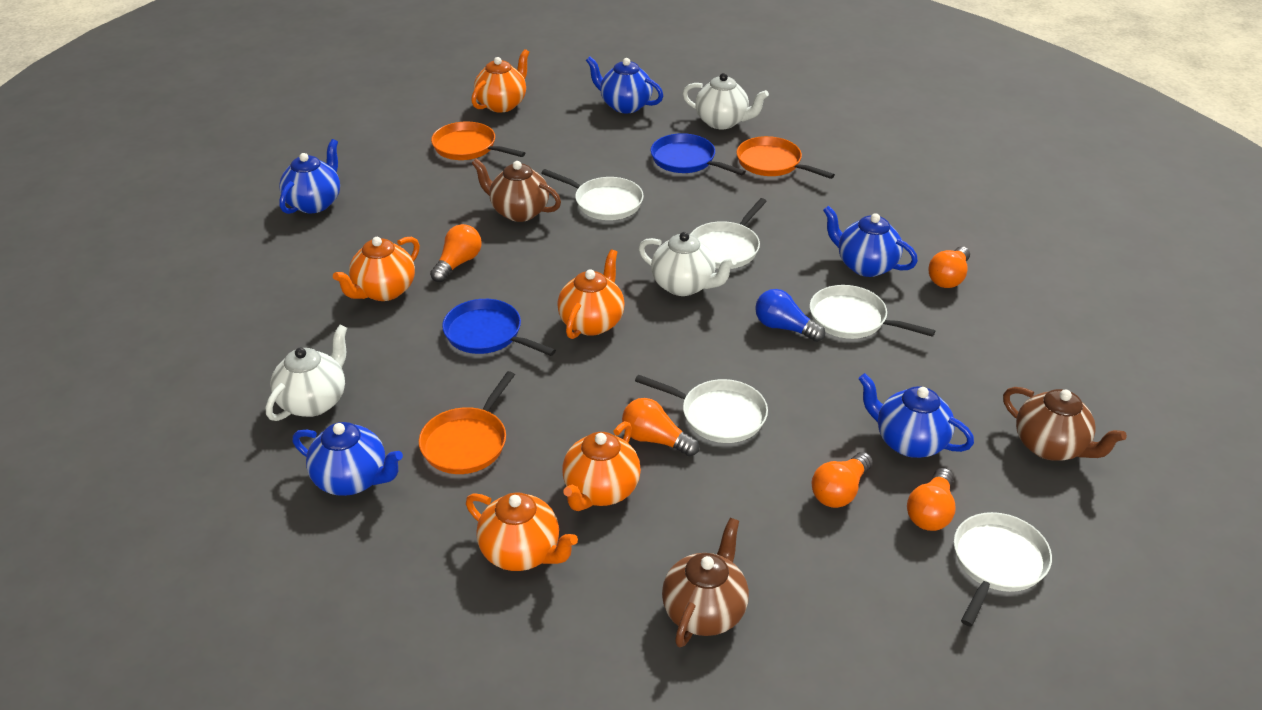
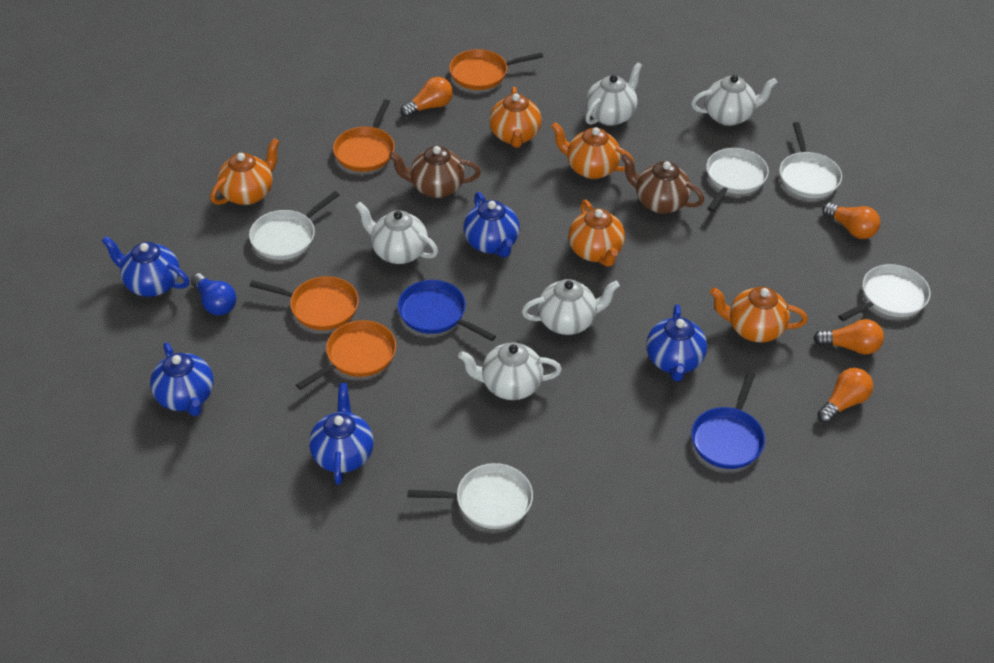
brown teapot: [472,158,561,222] [662,518,749,647] [1003,387,1127,461] = 3 -> [389,146,481,198] [621,154,704,214] = 2
orange light bulb: [430,224,482,282] [622,398,699,457] [812,452,873,508] [907,468,956,531] [928,246,970,288] = 5 -> [401,77,453,118] [813,319,884,354] [817,368,873,423] [822,203,880,239] = 4
orange pan: [419,371,515,474] [431,121,525,160] [737,136,835,179] = 3 -> [250,276,359,330] [296,320,396,390] [333,99,395,172] [449,49,543,90] = 4
white teapot: [266,325,347,421] [639,232,737,296] [682,73,769,129] = 3 -> [355,202,438,264] [458,342,562,400] [521,279,620,335] [585,62,642,126] [691,75,778,126] = 5

